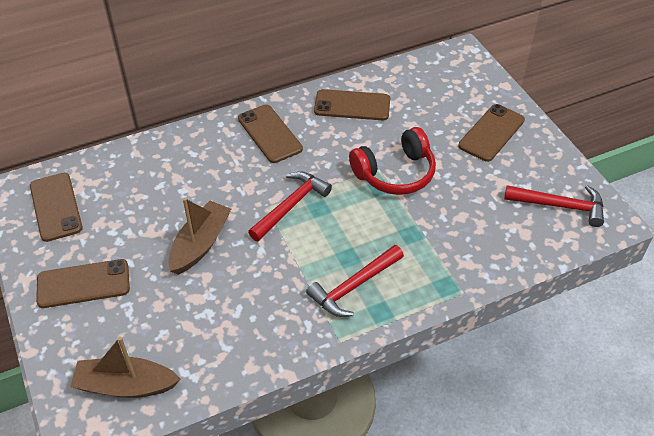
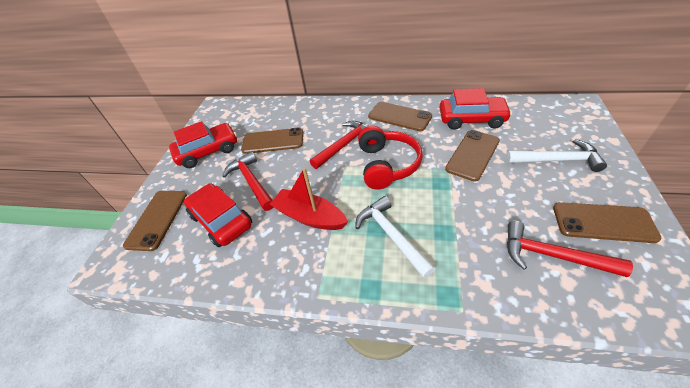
brown boat: [70,337,180,398] [168,198,231,275] = 2 -> none = 0
red boat: none = 0 -> [270,168,348,230] = 1
red car: none = 0 -> [169,121,237,168] [184,183,252,247] [440,88,512,130] = 3
white hammer: none = 0 -> [355,196,436,279] [506,139,607,172] = 2

